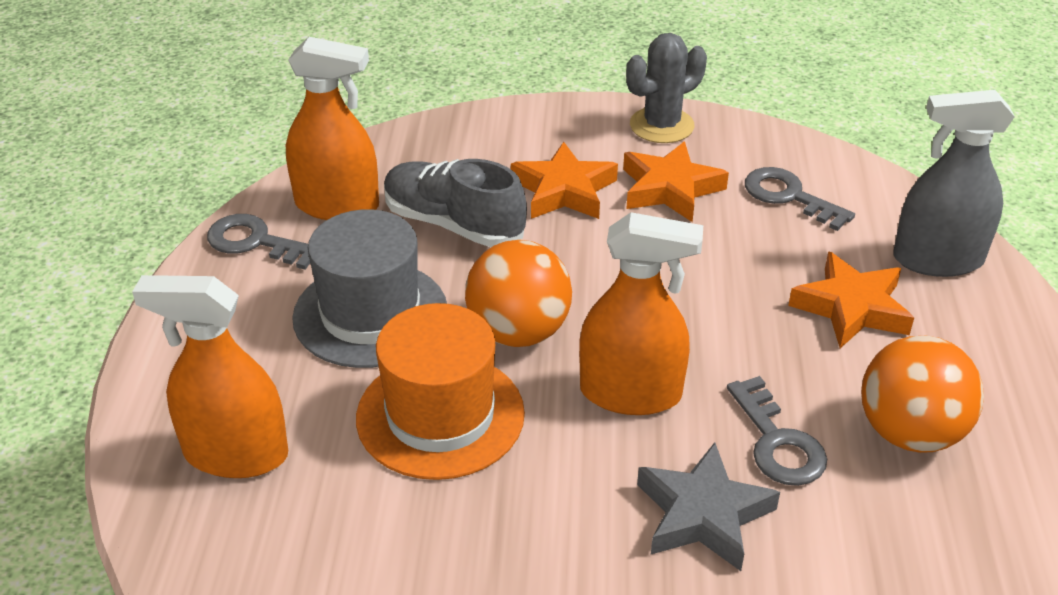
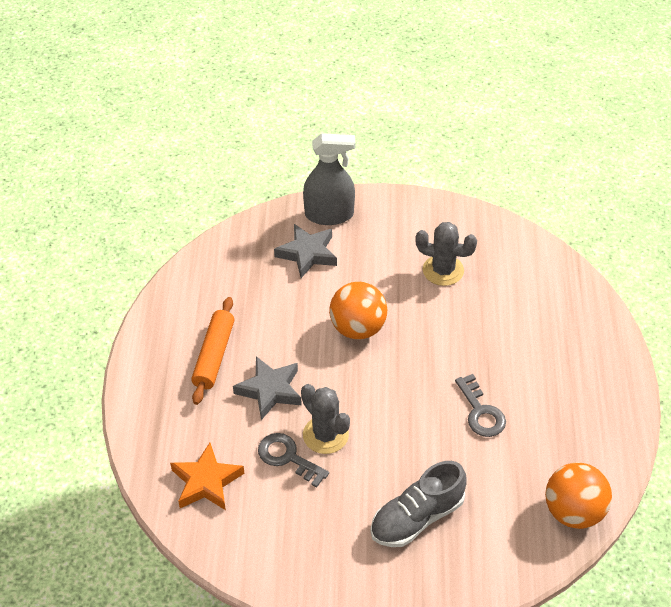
grey cactus: [626,33,707,143] = 1 -> [301,384,350,454] [415,222,477,286] = 2
grey hat: [292,209,447,368] = 1 -> none = 0
grey key: [207,214,310,270] [727,376,827,486] [745,167,855,231] = 3 -> [258,433,329,488] [455,374,506,437] = 2
grey star: [637,442,780,571] = 1 -> [233,356,302,420] [274,224,337,278] = 2
orange hat: [356,303,525,480] = 1 -> none = 0
orange rolling pin: none = 0 -> [191,297,234,405] = 1
orange spray bottle: [132,275,288,478] [286,37,379,220] [579,212,703,415] = 3 -> none = 0
orange star: [511,142,618,219] [623,141,729,222] [788,251,914,348] = 3 -> [170,443,244,510] = 1

